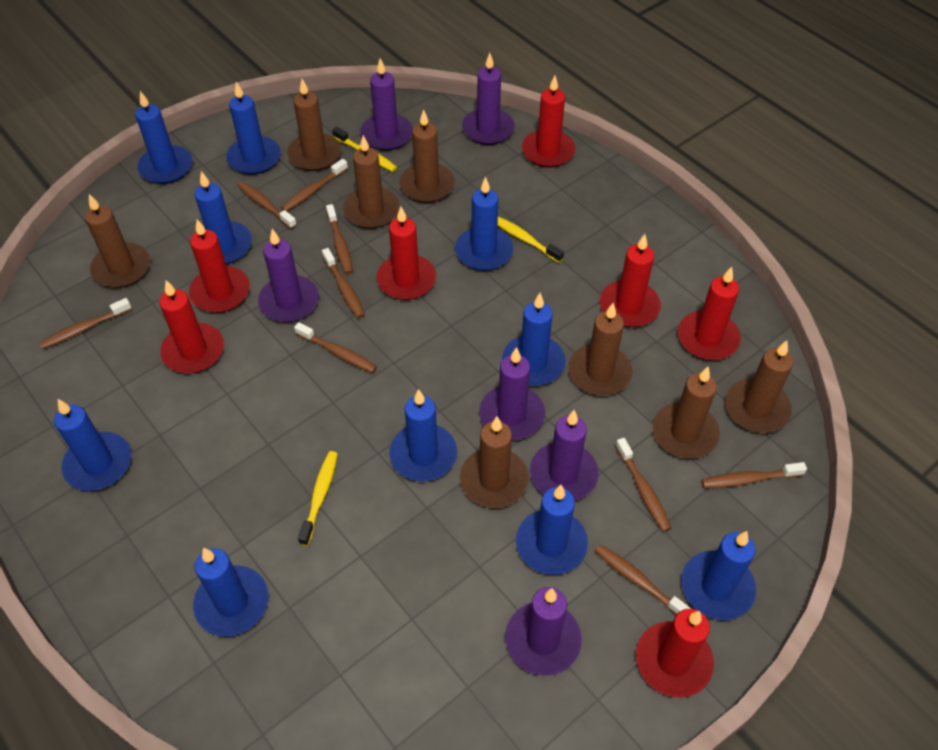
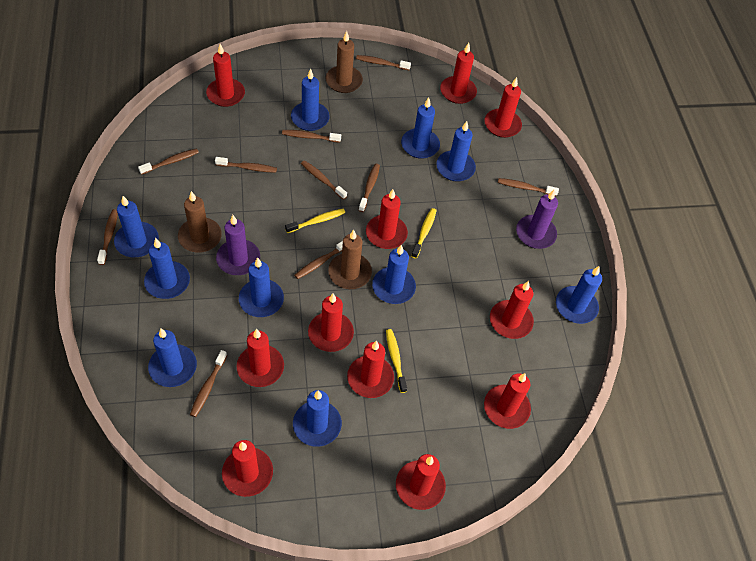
brown candle: [85,194,150,288] [287,79,341,171] [343,135,400,229] [399,109,455,203] [460,416,529,508] [568,303,633,396] [652,367,720,459] [725,341,794,433] = 8 -> [178,191,222,253] [326,31,363,93] [328,230,372,289] = 3
brown toothbrush: [40,298,132,349] [237,181,297,229] [281,159,348,211] [294,322,377,373] [322,248,365,318] [326,204,353,274] [595,544,691,615] [615,438,671,532] [702,462,807,488] = 9 -> [97,209,118,265] [138,148,199,175] [190,350,227,417] [215,157,277,173] [282,130,341,143] [294,241,343,279] [301,160,347,200] [356,55,411,70] [359,164,380,212] [498,178,559,196] = 10
purple candle: [258,229,319,322] [360,58,413,151] [462,53,515,145] [479,347,545,440] [505,587,582,676] [530,410,599,500] = 6 -> [216,215,260,275] [516,190,558,249] = 2
red candle: [159,280,224,373] [189,219,250,313] [377,207,436,300] [522,75,575,168] [600,234,661,327] [636,609,714,698] [678,267,741,360] = 7 -> [206,44,245,107] [222,440,273,497] [237,329,284,387] [308,293,354,352] [347,341,394,398] [366,189,408,249] [396,454,446,510] [440,43,477,104] [484,77,522,138] [484,373,531,429] [490,281,534,339] = 11

